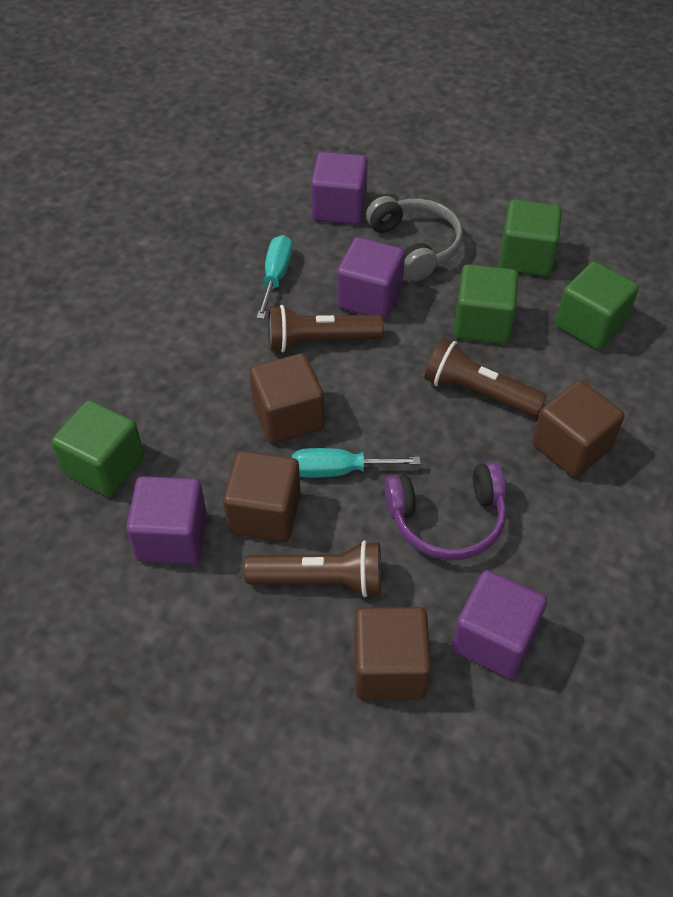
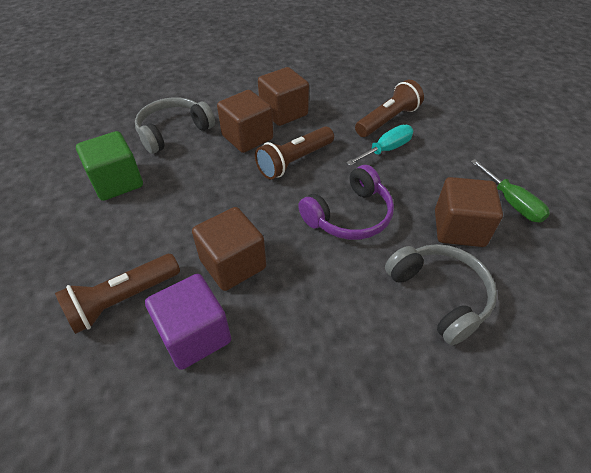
green cube: [51,400,144,497] [454,264,518,344] [499,200,562,276] [556,261,639,350] = 4 -> [76,131,143,201] = 1
green screwdriver: none = 0 -> [470,159,550,223] = 1
grey headphones: [366,196,463,281] = 1 -> [135,97,215,154] [385,244,497,345] = 2
purple cube: [126,476,207,564] [311,152,368,224] [337,237,405,320] [452,570,547,679] = 4 -> [145,274,231,370] = 1
turquoise screwdriver: [257,235,293,319] [292,448,421,478] = 2 -> [346,125,413,166] = 1

